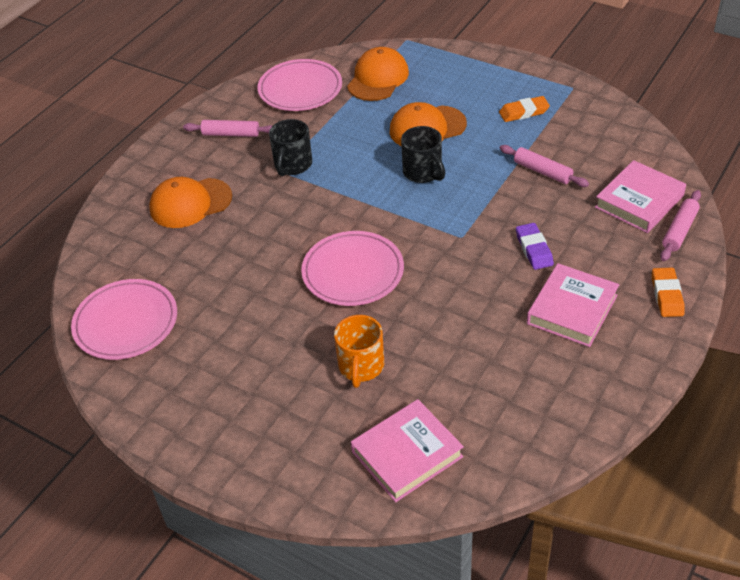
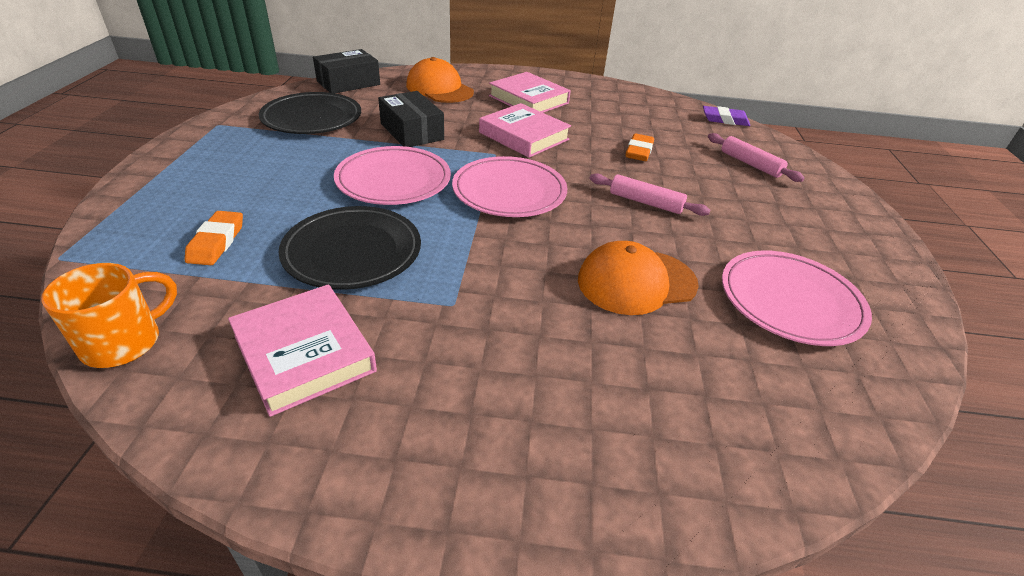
black box: none = 0 -> [313,49,380,93] [378,91,444,147] = 2
black mug: [269,119,312,176] [401,126,445,183] = 2 -> none = 0
black plate: none = 0 -> [259,92,361,134] [278,206,421,290] = 2
orange cap: [149,177,232,228] [347,47,409,101] [390,102,467,146] = 3 -> [406,57,474,103] [578,241,699,315] = 2
pink rolling pin: [183,120,272,137] [500,145,589,187] [660,190,701,261] = 3 -> [590,173,710,216] [708,133,805,182] = 2

